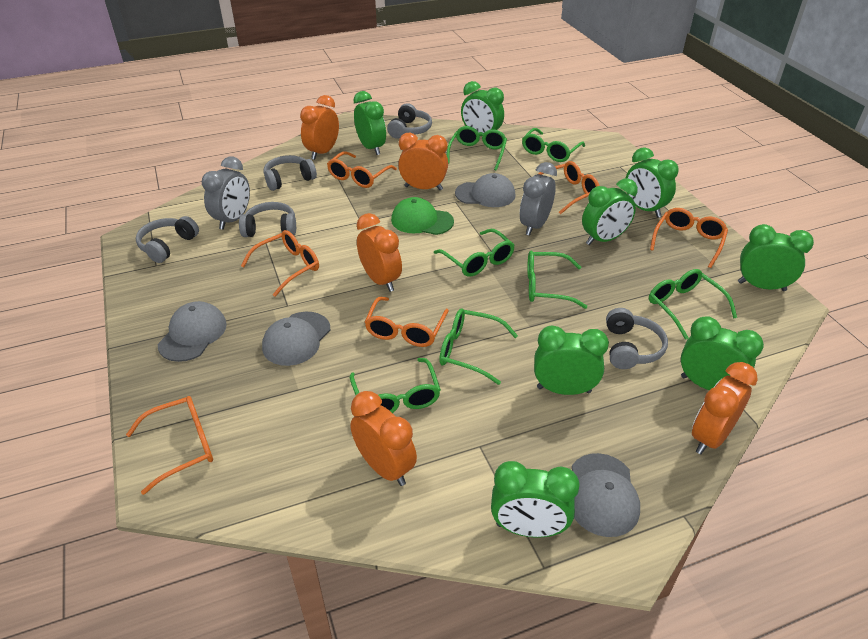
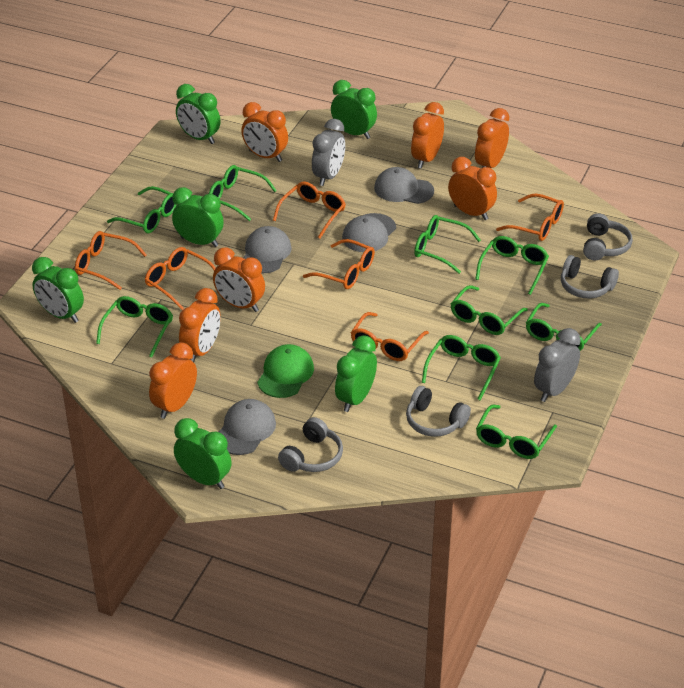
green clock: [353,91,386,155] [461,81,504,136] [491,461,580,538] [534,325,609,395] [582,178,638,245] [625,147,679,218] [681,317,764,390] [738,224,814,291] = 8 -> [32,257,84,323] [172,187,224,247] [174,418,232,489] [176,84,221,144] [331,80,377,139] [335,335,377,412] = 6
green glasses: [350,358,441,413] [434,229,515,277] [439,309,518,385] [447,126,507,171] [522,128,585,162] [527,251,587,309] [649,269,737,340] = 7 -> [96,296,173,357] [107,186,176,233] [209,165,277,221] [414,215,481,274] [422,335,501,400] [451,285,528,335] [475,236,549,295] [476,405,557,459] [526,303,602,351] = 9
grey headphones: [136,216,199,263] [239,202,296,237] [264,155,317,191] [387,103,432,139] [606,308,668,369] = 5 -> [278,417,343,472] [406,386,471,437] [561,255,619,299] [583,213,633,260] = 4
orange clock: [300,95,339,160] [350,391,417,486] [357,213,402,292] [398,133,448,190] [692,362,758,454] = 5 -> [149,342,197,419] [179,288,221,362] [213,248,265,312] [241,102,288,162] [411,102,444,169] [448,157,497,220] [475,108,509,168] = 7

